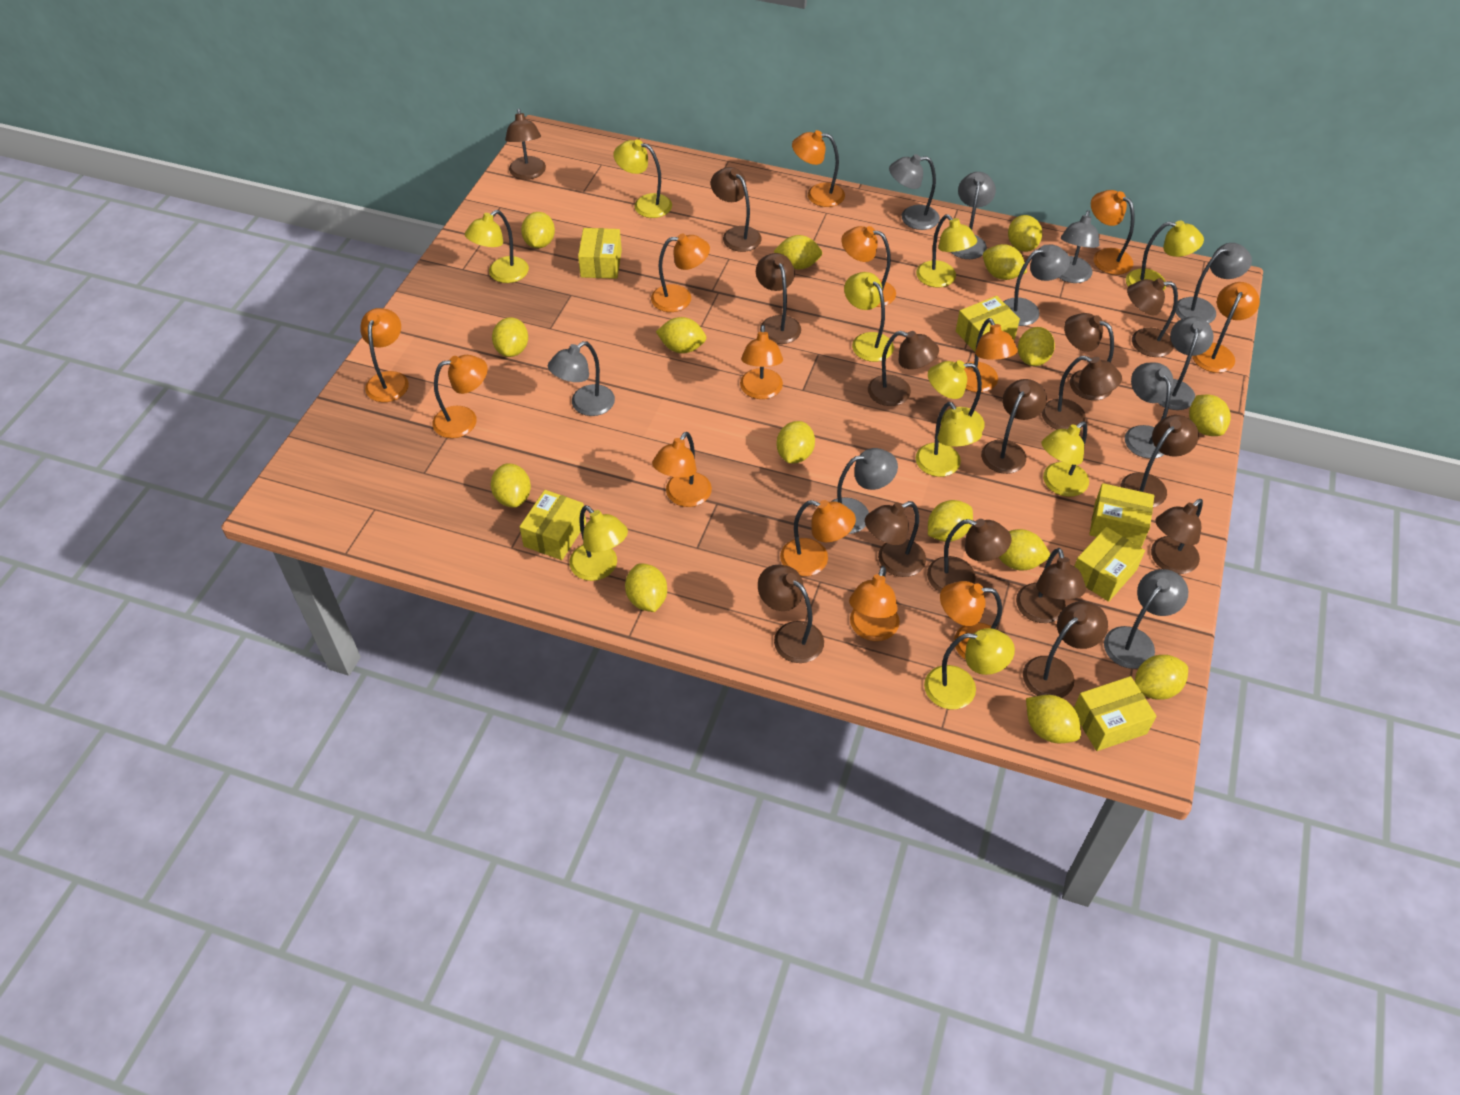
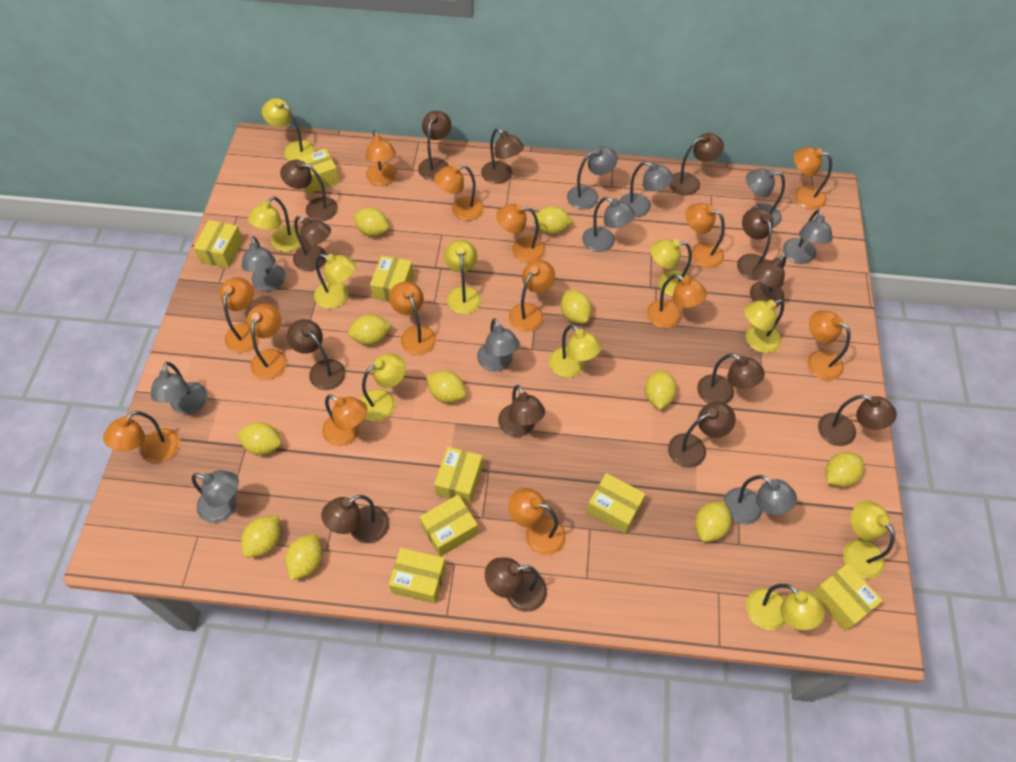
brown lamp: [505,109,546,180] [711,167,762,252] [756,253,801,344] [758,565,824,663] [865,501,926,577] [868,331,939,406] [927,519,1011,592] [981,379,1047,474] [1016,548,1086,623] [1023,601,1108,698] [1042,356,1122,429] [1064,313,1114,400] [1121,415,1199,507] [1127,278,1178,357] [1151,499,1203,574] = 15 -> [280,160,338,221] [287,319,346,390] [293,216,331,271] [321,495,389,544] [418,111,452,180] [481,128,524,184] [485,557,547,612] [498,385,545,437] [668,402,736,468] [669,133,724,195] [697,353,765,404] [737,208,774,280] [750,254,786,308] [818,395,897,446] = 14
orange lamp: [360,308,409,402] [432,355,488,438] [651,234,710,312] [652,432,712,507] [740,325,783,399] [780,500,856,576] [792,130,845,207] [841,226,896,307] [849,566,900,641] [940,581,1002,660] [964,318,1018,392] [1091,190,1135,275] [1192,282,1260,373] = 13 -> [103,411,180,463] [220,277,260,353] [247,304,287,380] [322,394,367,446] [366,130,397,186] [389,281,436,355] [434,164,484,221] [496,204,545,263] [508,488,566,555] [509,260,555,332] [647,274,707,328] [685,203,725,268] [793,147,832,210] [807,310,851,381] = 14
yellow box: [520,490,586,560] [578,228,622,279] [956,296,1020,352] [1074,527,1145,602] [1074,676,1157,751] [1089,483,1154,547] = 6 -> [193,220,243,268] [293,148,340,194] [370,255,414,302] [389,548,446,604] [420,495,478,557] [434,447,483,504] [587,473,645,534] [812,563,883,631] = 8
yellow lemon: [491,463,531,508] [492,317,528,357] [521,212,555,248] [625,563,667,612] [656,317,707,353] [773,235,822,269] [776,421,815,463] [928,500,973,542] [983,244,1027,280] [999,529,1051,570] [1008,215,1042,252] [1018,327,1055,366] [1026,695,1081,743] [1135,655,1188,700] [1189,395,1231,436] = 15 -> [237,422,282,455] [241,516,280,557] [285,534,323,581] [348,314,392,345] [353,208,389,236] [426,371,466,403] [533,206,573,234] [561,290,592,324] [645,370,677,410] [695,501,731,542] [825,452,864,487] = 11

